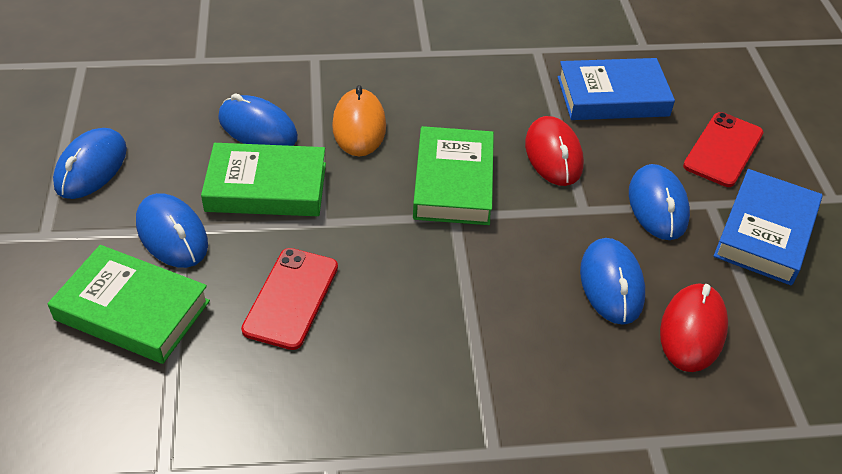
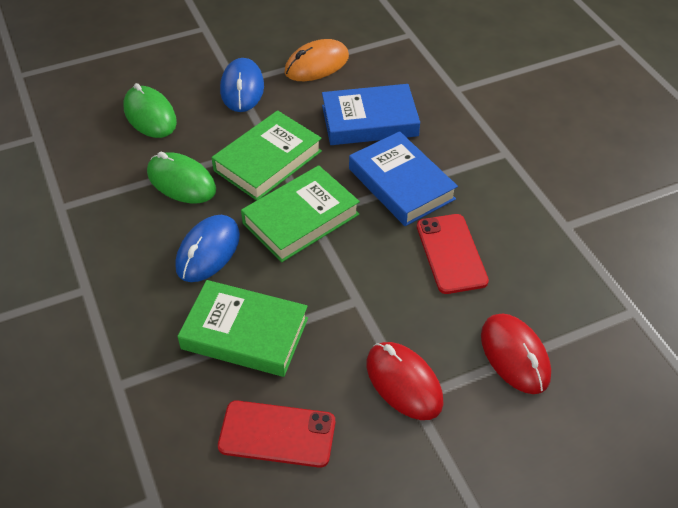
blue mouse: [53,128,127,199] [136,193,208,268] [218,93,298,146] [580,238,645,325] [629,164,690,240] = 5 -> [175,215,240,282] [220,58,264,112] = 2
green mouse: none = 0 -> [123,83,177,138] [147,152,216,204] = 2

